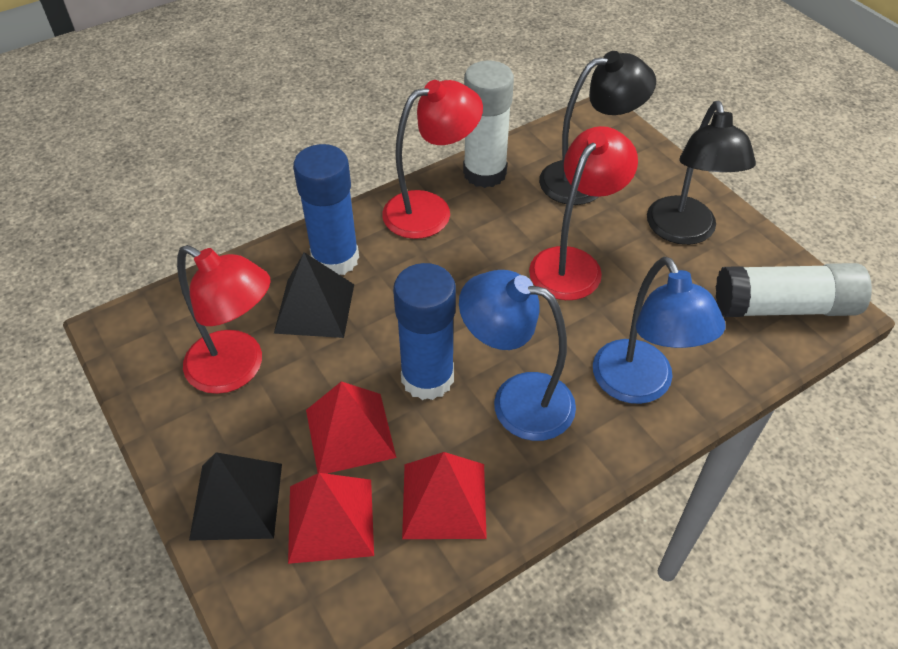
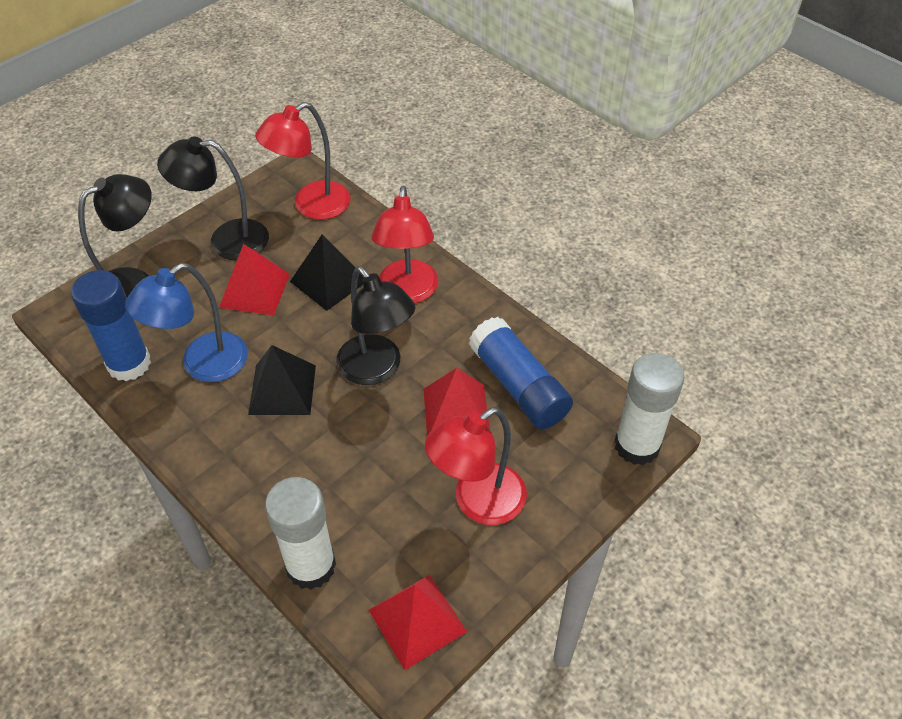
black lamp: [539,51,656,205] [647,101,756,245] = 2 -> [78,174,152,297] [157,137,269,260] [336,266,415,385] = 3
blue lamp: [459,270,576,441] [593,257,725,404] = 2 -> [125,263,248,382] = 1

